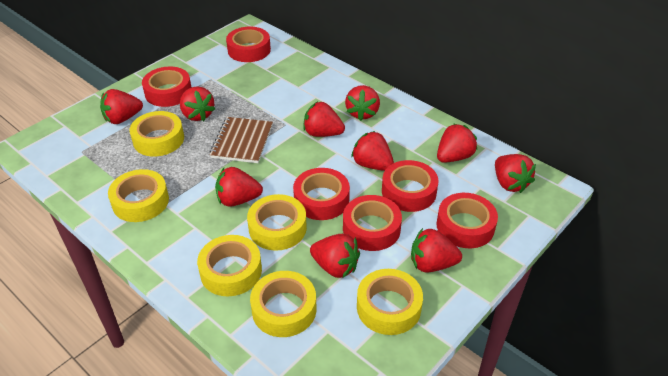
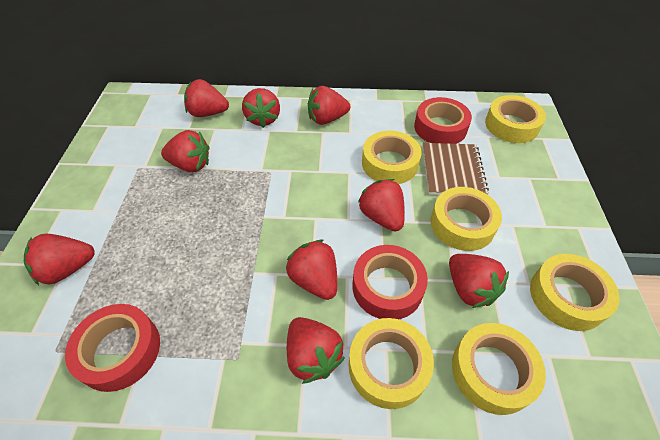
red strawberry: [100,89,143,124] [180,87,215,121] [215,167,263,207] [303,102,345,137] [310,234,360,278] [345,85,380,121] [351,131,394,171] [411,228,462,273] [437,123,477,163] [495,154,536,193] = 10 -> [24,234,95,285] [161,130,209,172] [184,79,229,117] [242,88,280,128] [286,240,337,300] [287,317,345,384] [308,86,350,125] [358,179,405,231] [449,254,509,308] = 9
red tape: [142,67,191,107] [226,27,271,62] [293,168,350,220] [343,195,402,251] [382,160,439,212] [436,193,498,248] = 6 -> [65,304,160,392] [353,245,428,319] [414,97,472,144] = 3

